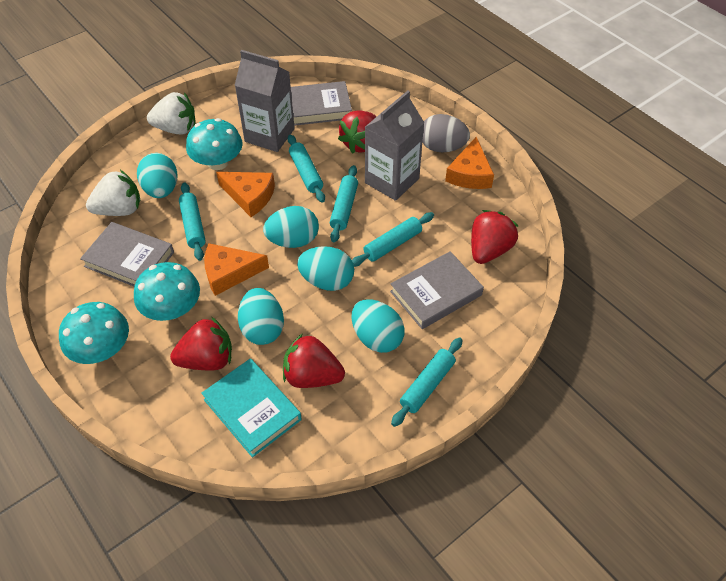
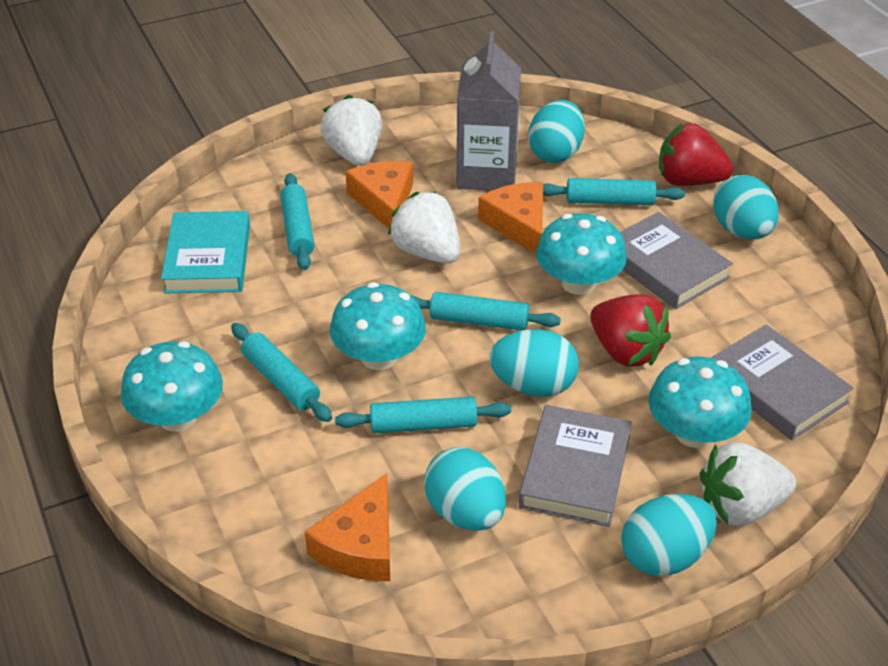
grey carton: [235,50,295,152] [365,91,424,201] = 2 -> [456,31,521,191] = 1
grey egg: [422,114,470,152] = 1 -> none = 0
red strawberry: [170,317,232,370] [283,333,345,388] [338,110,376,154] [471,210,518,264] = 4 -> [590,295,671,367] [659,123,733,186] = 2
turquoise mushroom: [59,302,129,364] [134,262,200,321] [186,118,243,170] = 3 -> [121,341,223,432] [330,282,426,370] [536,214,627,295] [648,357,752,448] = 4
white strawberry: [86,170,140,216] [147,92,196,135] = 2 -> [321,95,382,166] [388,191,460,263] [700,442,796,526] = 3

